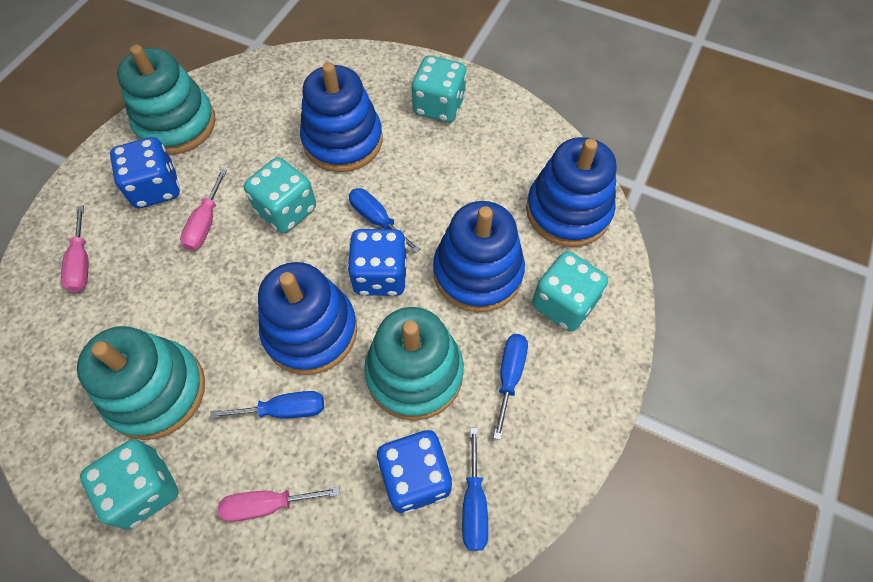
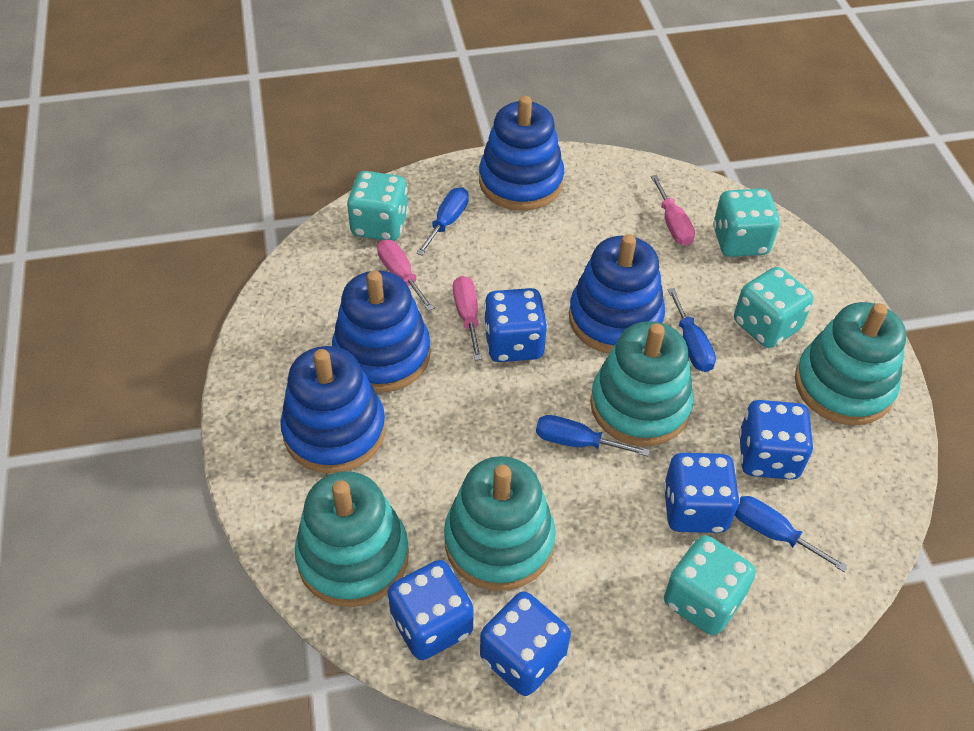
blue dice: [110,137,180,208] [347,229,407,296] [376,430,453,513] = 3 -> [388,560,473,660] [480,591,570,696] [484,288,547,362] [663,453,740,533] [739,400,813,480] = 5
turquoise stacking toy: [77,326,205,440] [117,45,216,155] [364,307,464,421] = 3 -> [295,471,409,607] [444,456,556,591] [590,321,694,446] [795,302,906,425] = 4

